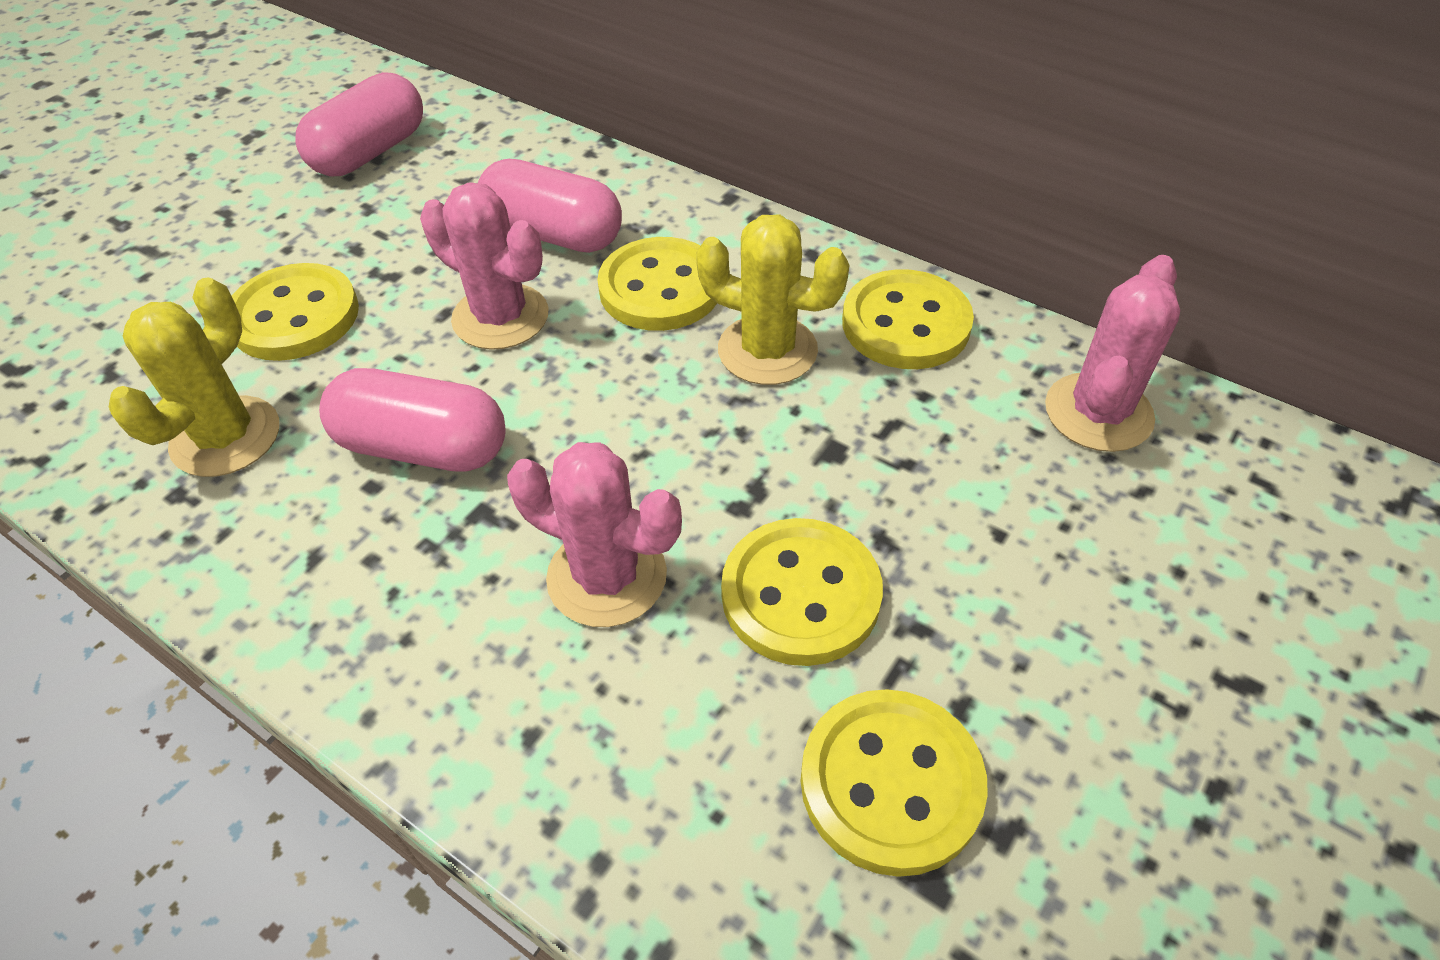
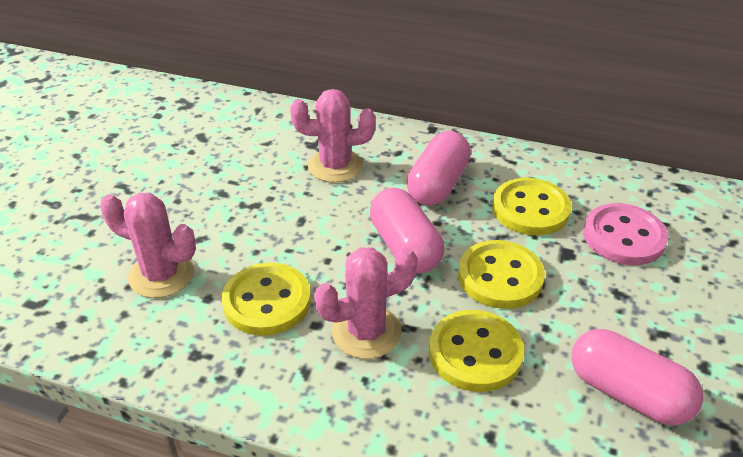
pink button: none = 0 -> [583,203,668,265] = 1
yellow button: [232,263,359,361] [597,237,717,331] [721,518,883,666] [801,689,988,877] [842,269,974,369] = 5 -> [222,263,311,336] [429,310,524,392] [458,240,545,309] [492,178,572,235] = 4
yellow cactus: [109,278,279,477] [696,215,849,385] = 2 -> none = 0

